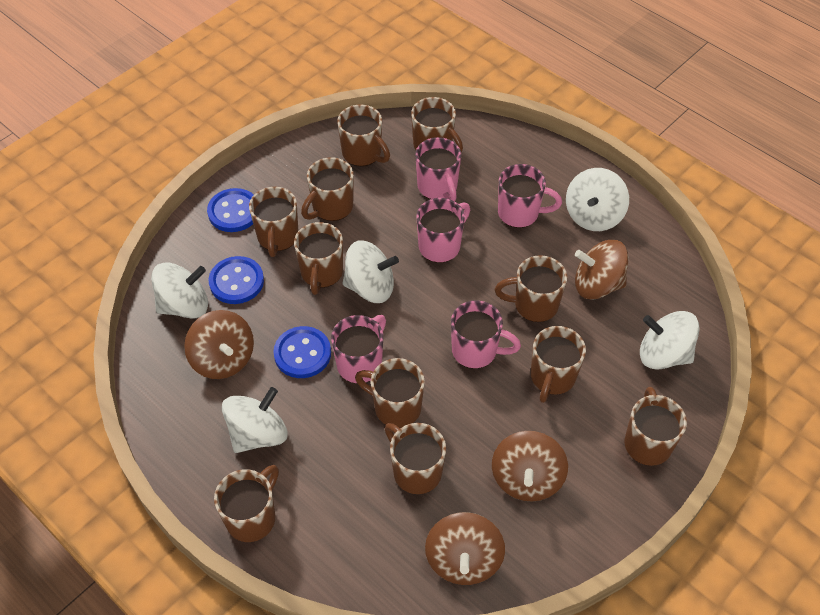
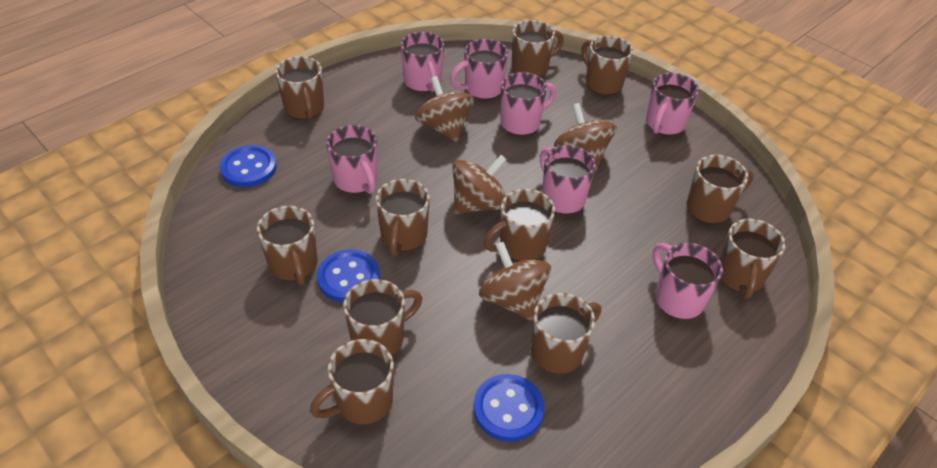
pink mug: [331,315,386,383] [415,137,461,202] [417,198,470,263] [451,300,521,369] [498,164,562,228] = 5 -> [326,125,377,194] [400,32,444,92] [450,39,508,99] [500,72,556,136] [540,145,596,214] [646,73,699,135] [653,243,723,320] = 7
white spinning top: [151,263,208,319] [222,387,288,453] [342,240,399,303] [566,168,629,231] [640,311,700,370] = 5 -> none = 0

